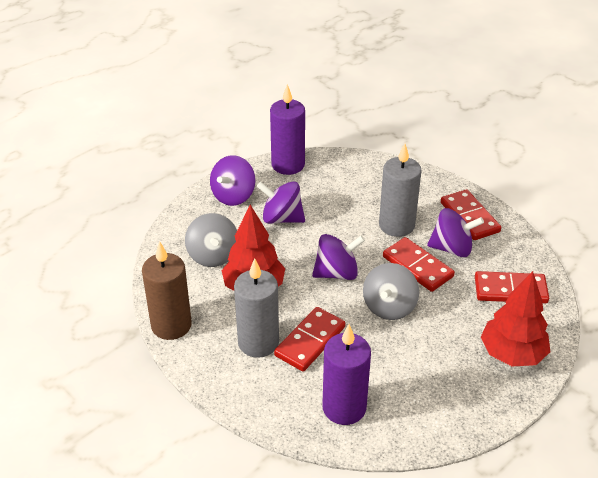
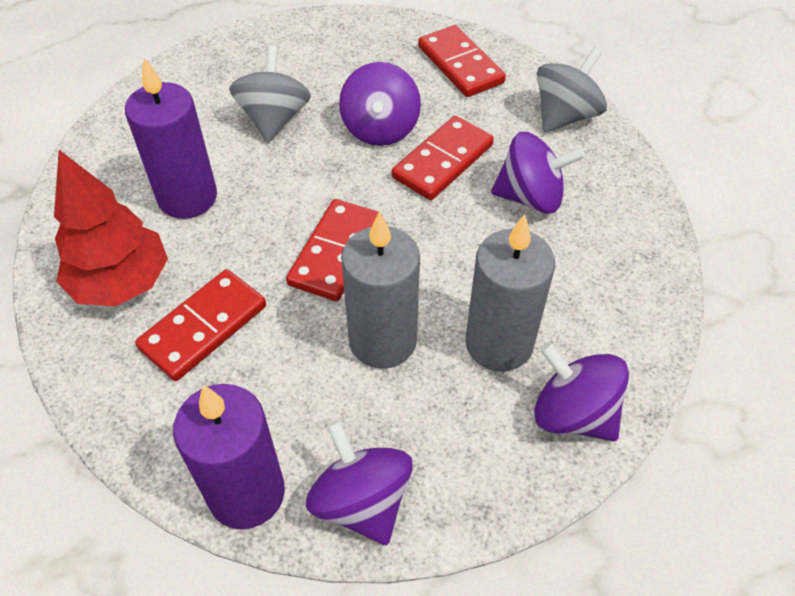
brown candle: [142,241,192,340] = 1 -> none = 0
red tree: [222,205,285,291] [481,271,550,366] = 2 -> [54,150,168,307] = 1

